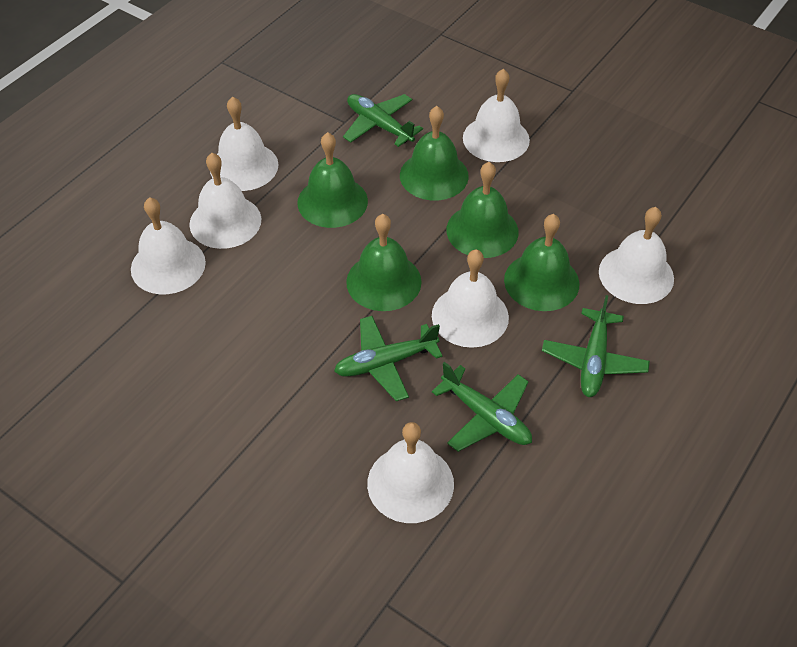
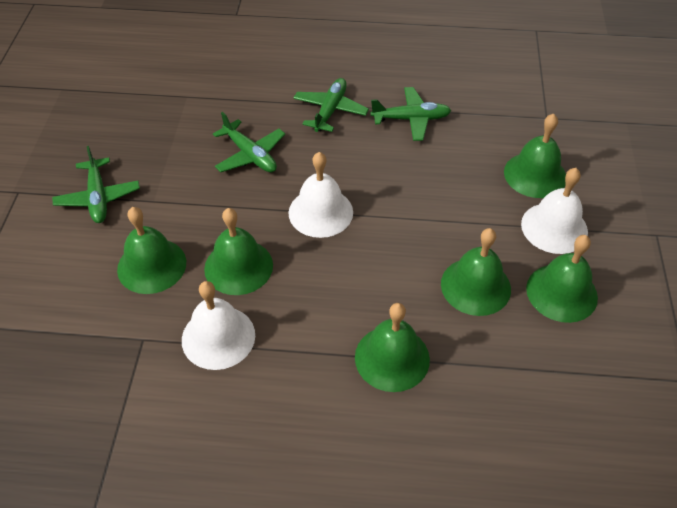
green bell: [297,132,368,228] [346,214,422,311] [400,106,469,200] [446,162,519,258] [504,214,579,311] = 5 -> [117,207,186,294] [204,208,273,295] [355,303,430,392] [441,228,511,316] [504,113,566,198] [526,235,598,323] = 6
white bell: [131,197,206,294] [189,153,261,249] [210,97,279,191] [367,422,454,523] [432,249,509,348] [463,69,530,162] [599,207,674,304] = 7 -> [182,281,255,370] [288,152,353,238] [521,168,588,254] = 3

